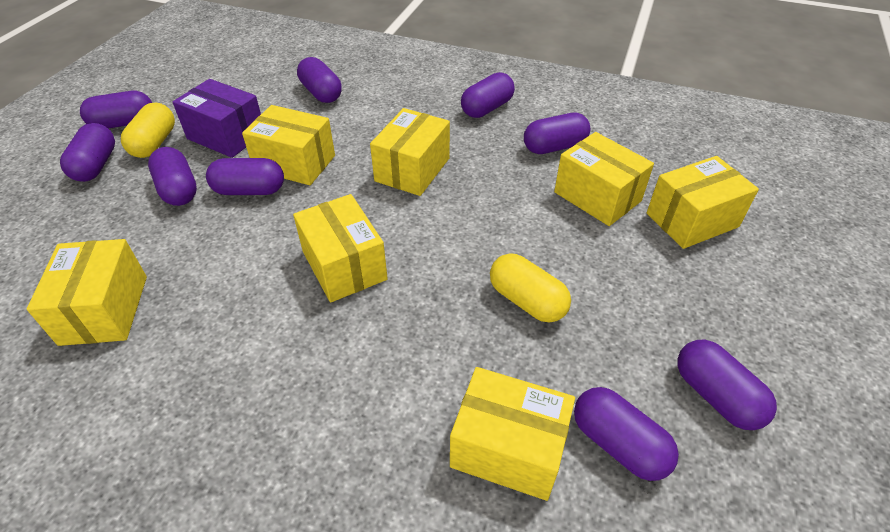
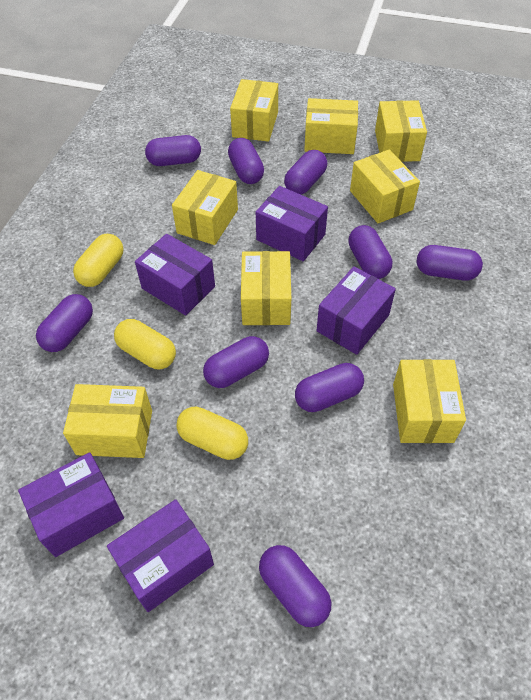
purple box: [173,79,261,158] = 1 -> [18,452,124,557] [107,499,214,612] [135,234,215,315] [256,186,328,261] [316,266,396,355] = 5
yellow box: [27,239,147,346] [242,105,335,185] [293,194,388,302] [370,108,450,196] [450,367,575,501] [554,132,654,226] [646,156,759,249] = 7 -> [63,384,152,458] [172,170,238,245] [230,79,278,142] [241,251,291,325] [304,98,358,154] [350,149,420,223] [375,100,427,162] [393,359,466,443] = 8
yellow capsule: [121,102,175,158] [490,253,571,322] = 2 -> [73,234,123,287] [114,319,176,369] [176,407,248,460] = 3

